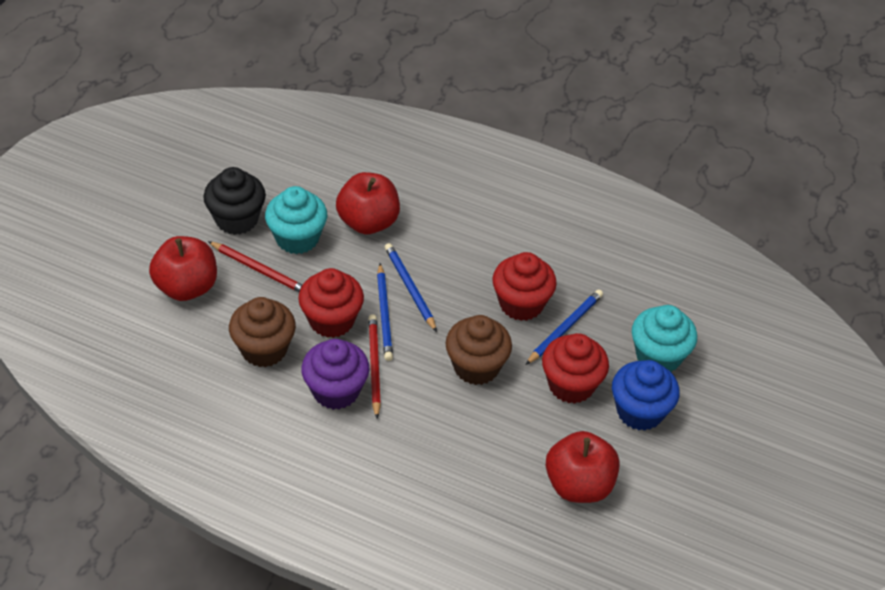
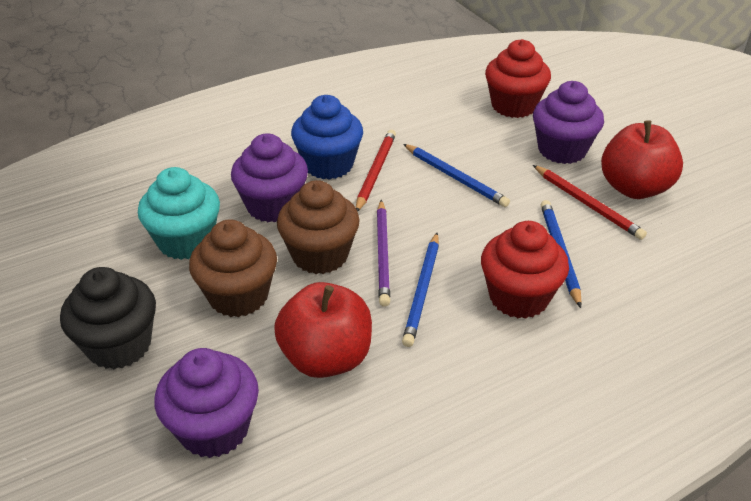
purple cupcake: [301,339,369,410] = 1 -> [155,348,259,458] [231,133,308,222] [533,81,604,164] = 3
purple pencil: none = 0 -> [377,200,390,307] = 1
red apple: [149,236,217,301] [336,172,400,234] [546,431,620,503] = 3 -> [274,282,372,378] [601,120,683,199] = 2
red cupcake: [298,268,364,338] [493,252,557,321] [542,333,609,404] = 3 -> [481,221,569,319] [485,39,551,118] = 2
turquoise cupcake: [265,186,327,254] [632,305,697,372] = 2 -> [138,167,220,260] = 1

